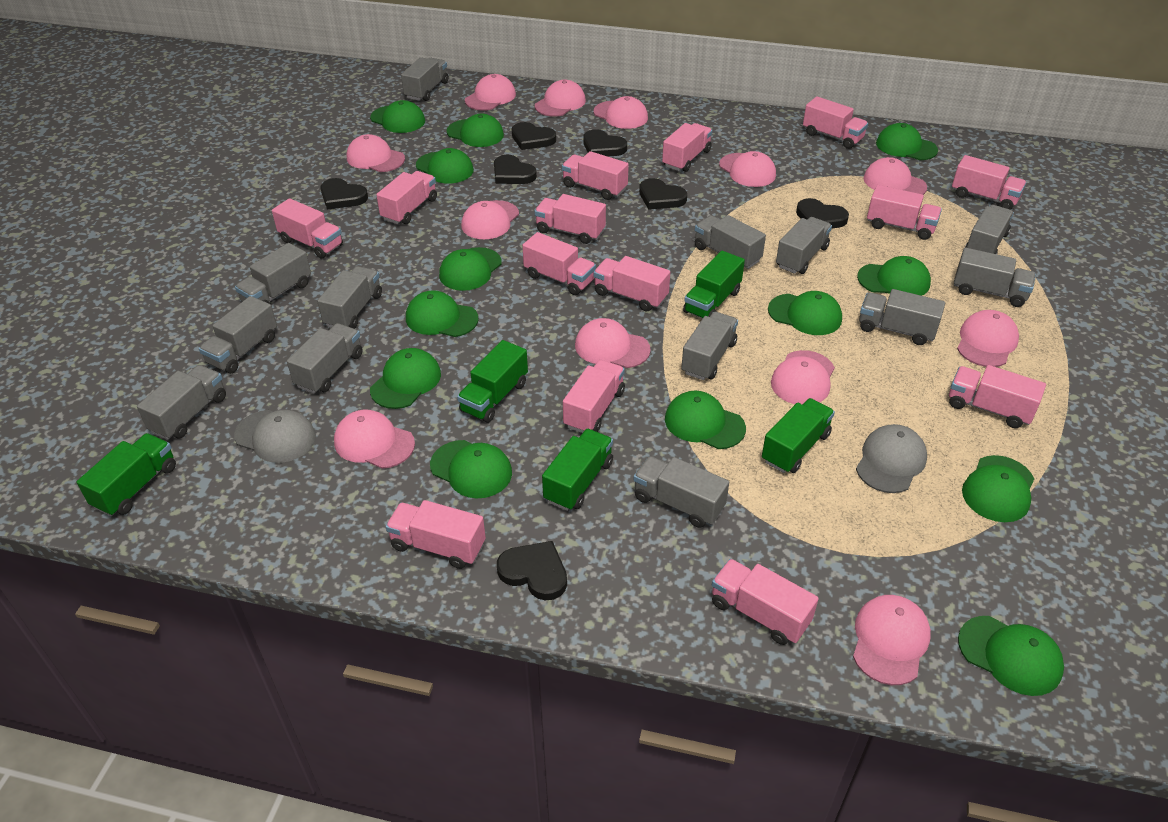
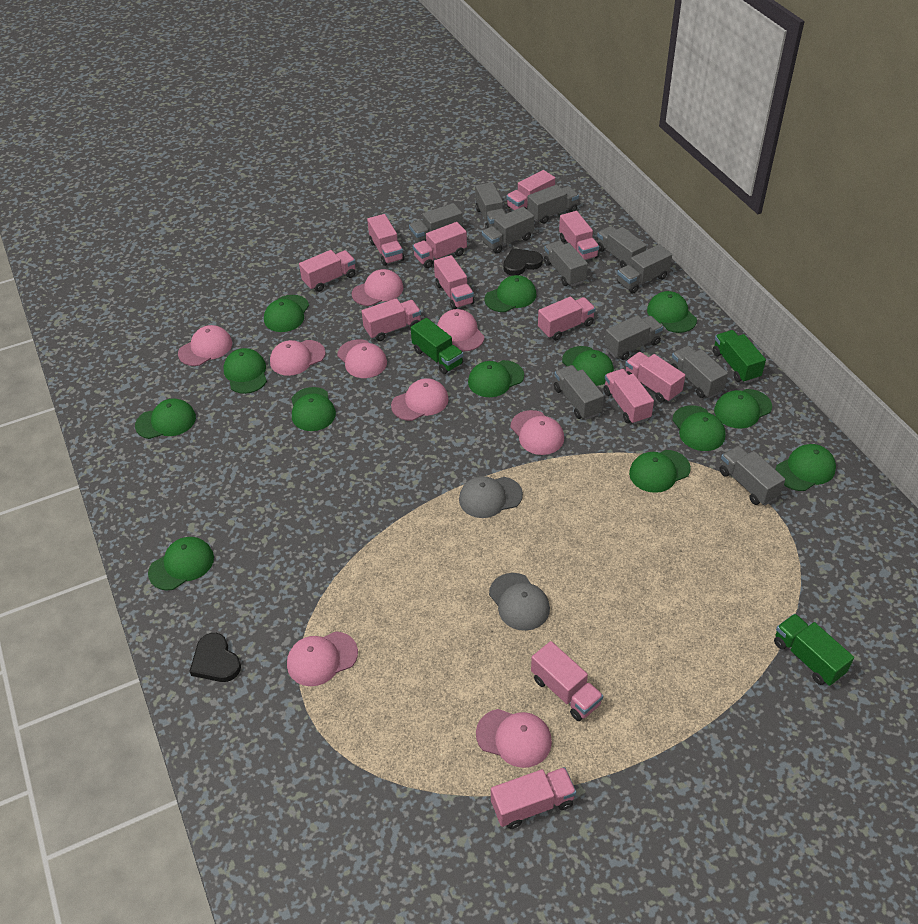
black heart: [320,178,368,210] [494,155,537,184] [497,541,567,600] [512,122,556,150] [583,129,627,156] [639,178,687,210] [796,198,849,228] = 7 -> [189,633,241,682] [503,248,543,276] = 2
green truck: [77,433,176,517] [457,340,528,423] [542,429,613,511] [683,251,745,319] [762,398,835,473] = 5 -> [411,318,463,374] [713,330,766,383] [774,614,854,686] = 3
grey truck: [137,365,226,440] [199,296,277,374] [235,243,311,304] [287,323,363,394] [317,266,382,329] [401,57,449,101] [633,456,729,528] [681,312,738,380] [695,215,766,269] [776,217,832,274] [859,289,945,345] [954,248,1036,307] [965,205,1014,254] = 13 -> [409,203,463,243] [475,182,506,229] [482,207,534,254] [527,185,579,224] [544,241,588,287] [554,365,604,420] [597,226,647,268] [604,315,663,360] [617,244,672,293] [671,346,728,398] [719,446,785,506] = 11
pink cap: [334,410,415,469] [347,134,405,172] [461,200,519,239] [465,74,516,111] [535,80,586,117] [575,318,651,368] [594,96,648,129] [719,151,776,187] [771,350,835,405] [853,595,931,685] [863,157,927,195] [957,310,1019,367] = 12 -> [178,325,232,366] [270,340,325,376] [287,632,358,686] [337,339,387,378] [352,269,404,306] [391,378,449,421] [437,309,485,351] [476,709,552,768] [511,410,564,455] = 9
pink truck: [272,198,343,259] [376,171,437,224] [386,500,486,569] [522,232,596,295] [535,194,606,244] [562,151,629,200] [563,360,625,433] [593,256,670,312] [662,123,713,172] [712,559,819,645] [803,96,868,149] [867,185,942,240] [949,365,1046,428] [952,155,1027,210] = 14 -> [299,250,356,292] [362,298,421,341] [367,214,404,266] [413,222,467,268] [434,255,474,309] [491,767,576,829] [506,170,555,210] [531,641,603,721] [538,296,596,340] [559,211,599,260] [603,369,654,424] [625,352,685,403] = 12

